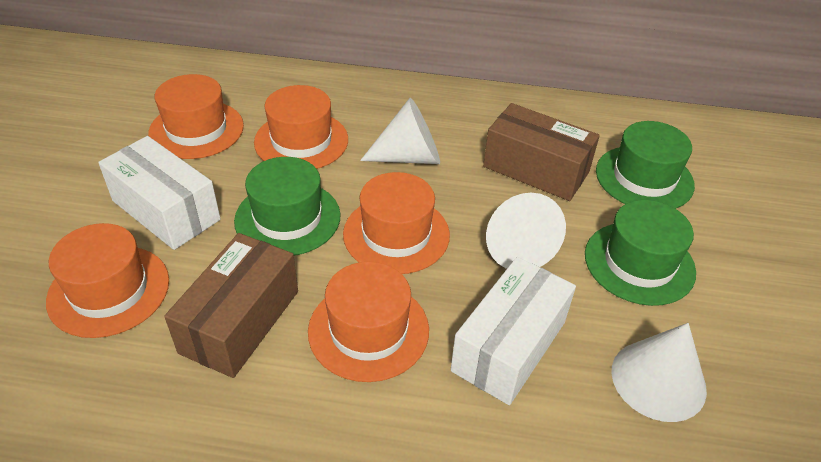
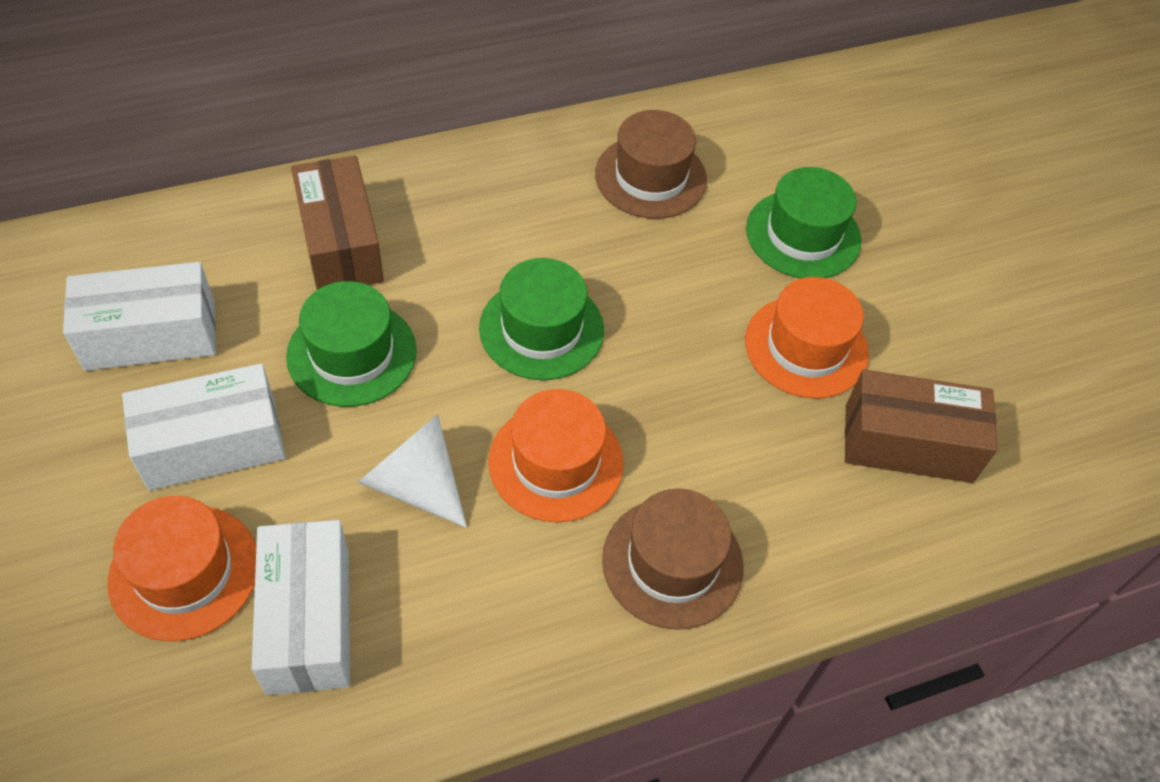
brown hat: none = 0 -> [595,110,707,219] [602,489,743,630] = 2
orange hat: [46,223,169,338] [148,74,244,159] [254,85,348,169] [308,262,429,382] [343,172,450,274] = 5 -> [108,496,256,641] [488,389,624,522] [745,277,869,399] = 3
white box: [98,136,221,250] [451,257,576,405] = 2 -> [63,262,216,371] [122,364,285,491] [251,520,350,695] = 3
white cone: [360,98,440,164] [486,193,566,269] [611,323,707,422] = 3 -> [357,414,467,528] = 1

